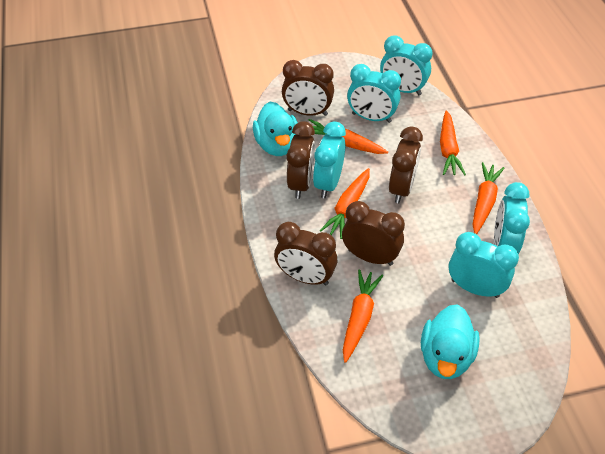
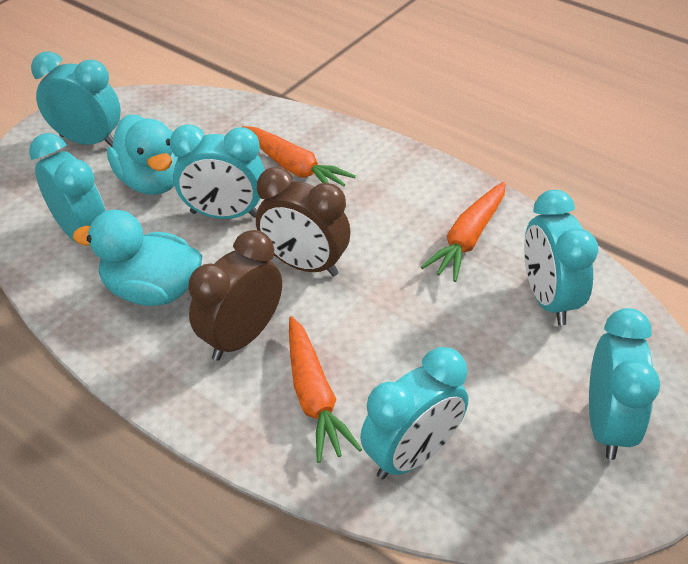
brown clock: [274,222,337,286] [282,60,334,116] [287,121,315,199] [342,201,405,266] [389,126,423,203] = 5 -> [188,230,282,361] [256,167,350,276] = 2
orange carrot: [309,119,388,154] [320,168,370,239] [343,269,383,363] [440,110,466,176] [472,162,504,234] = 5 -> [242,126,356,186] [289,316,362,463] [421,182,505,282] = 3
turquoise clock: [313,122,346,198] [347,64,401,123] [380,35,433,95] [448,232,519,298] [494,182,530,254] = 5 -> [29,133,106,244] [31,51,121,147] [170,124,265,219] [360,347,468,479] [524,190,598,325] [589,308,660,460] = 6

